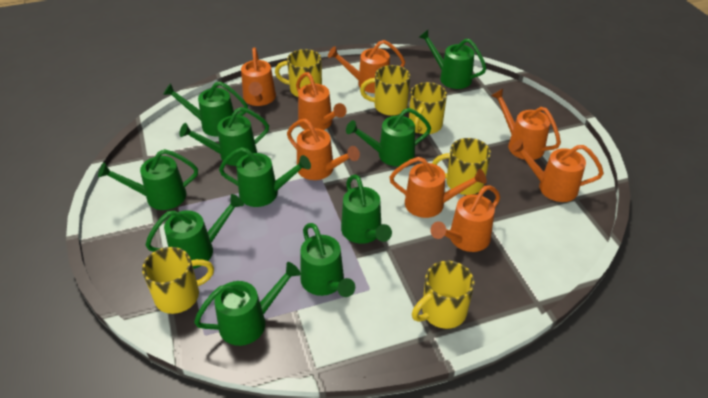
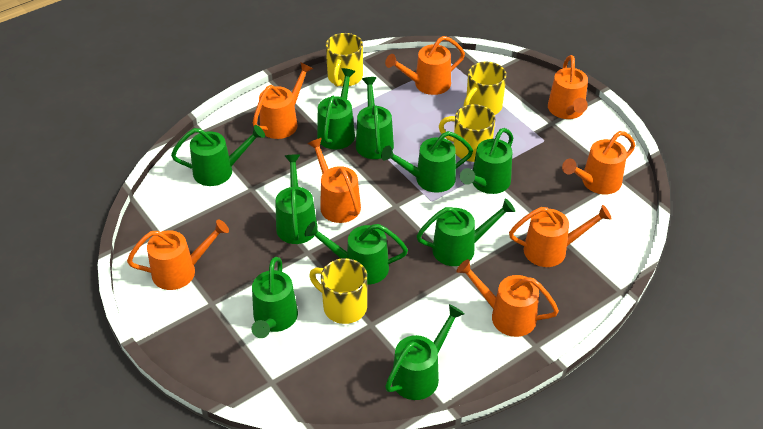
yellow mug: [142,247,214,314] [275,49,322,97] [360,65,410,116] [409,82,447,134] [412,261,475,329] [432,138,491,195] = 6 -> [309,258,367,324] [326,33,363,87] [439,104,495,162] [463,62,507,115] = 4

